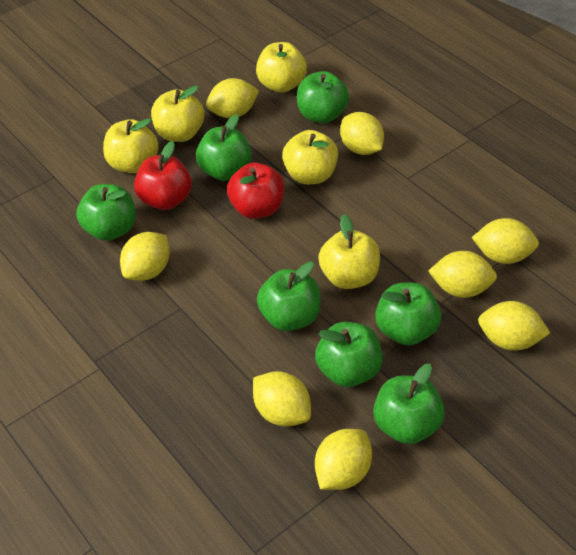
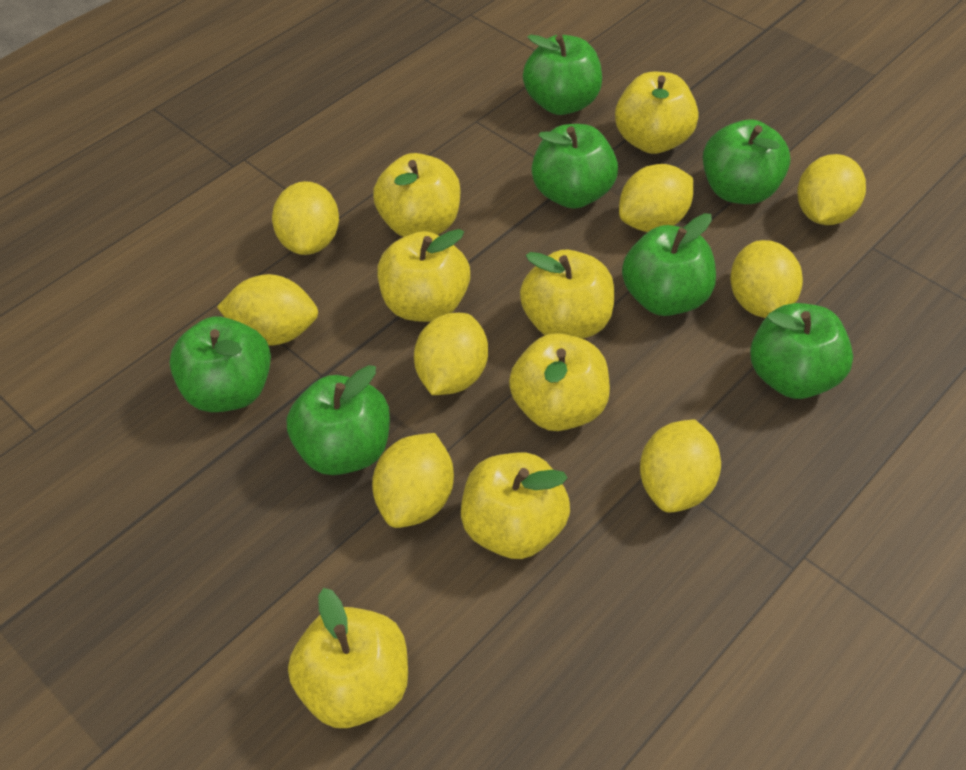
red apple: [134,141,192,210] [227,163,284,219] = 2 -> none = 0
yellow apple: [103,118,159,173] [151,86,205,142] [256,42,307,93] [282,130,338,184] [318,214,380,289] = 5 -> [288,588,408,728] [373,153,460,237] [377,229,470,322] [461,453,570,559] [509,333,610,431] [520,250,614,339] [615,72,698,154] = 7

